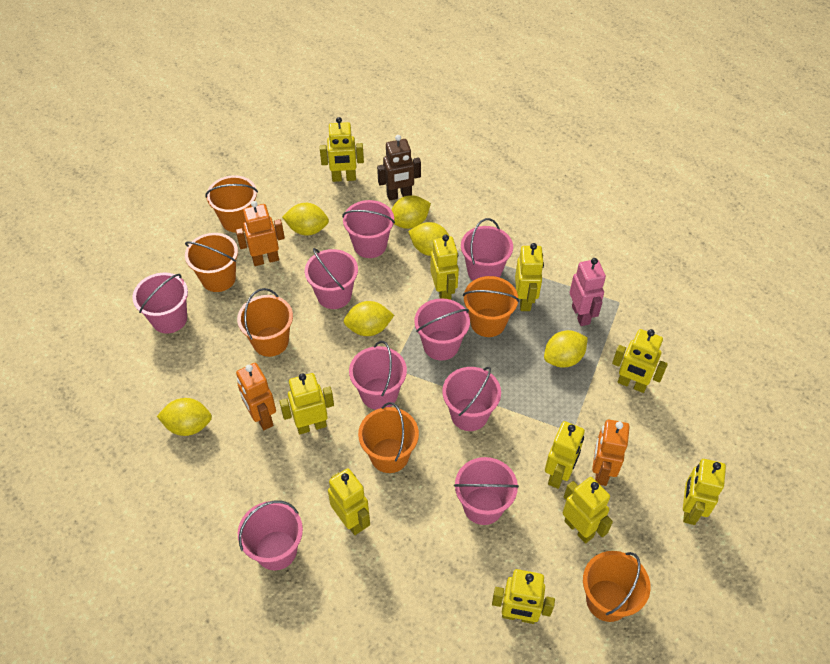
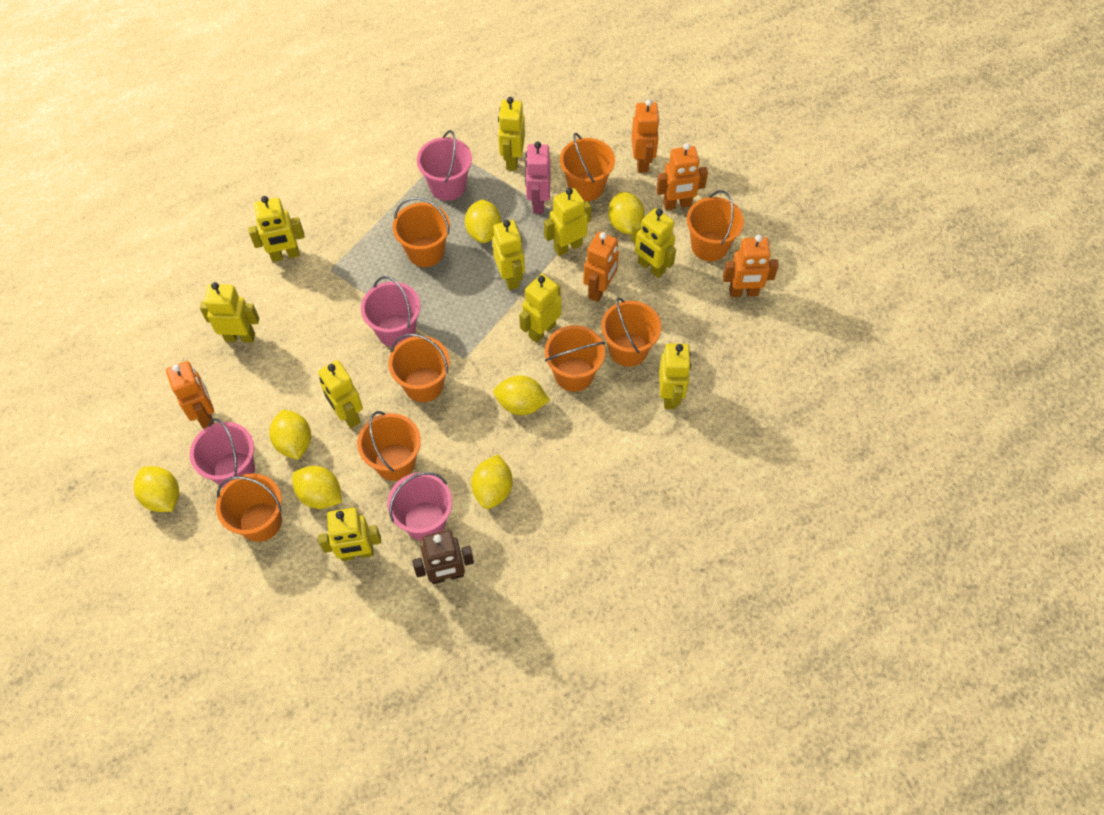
orange bucket: [185,233,238,292] [205,175,258,233] [237,288,293,357] [358,402,419,473] [463,276,519,337] [583,551,651,622] = 6 -> [216,473,282,542] [357,411,421,481] [388,334,450,402] [393,197,450,267] [545,325,605,392] [560,133,615,201] [601,298,661,367] [687,190,744,261] = 8
orange robot: [236,201,285,266] [236,363,276,430] [592,419,630,486] = 3 -> [166,361,214,429] [583,232,619,302] [631,99,660,173] [656,143,708,210] [723,235,779,297] = 5
pink bucket: [132,273,188,333] [238,501,303,570] [305,248,358,309] [342,200,395,258] [349,341,407,410] [414,299,470,360] [442,367,501,431] [454,457,519,525] [461,218,513,281] = 9 -> [190,418,255,487] [361,276,420,347] [387,472,453,541] [417,130,472,201] = 4
yellow lemon: [157,398,212,436] [282,203,329,236] [344,301,394,336] [392,195,431,229] [408,222,450,256] [544,330,588,368] = 6 -> [134,466,179,512] [269,410,311,460] [292,466,342,509] [465,199,501,243] [471,454,513,509] [494,375,550,415] [608,192,645,235] = 7

